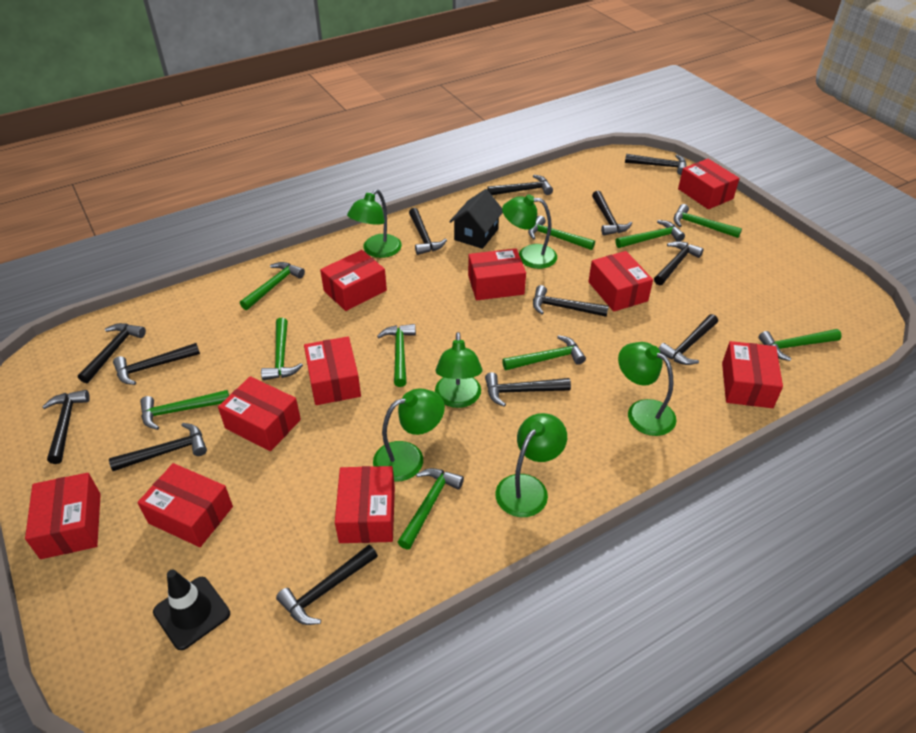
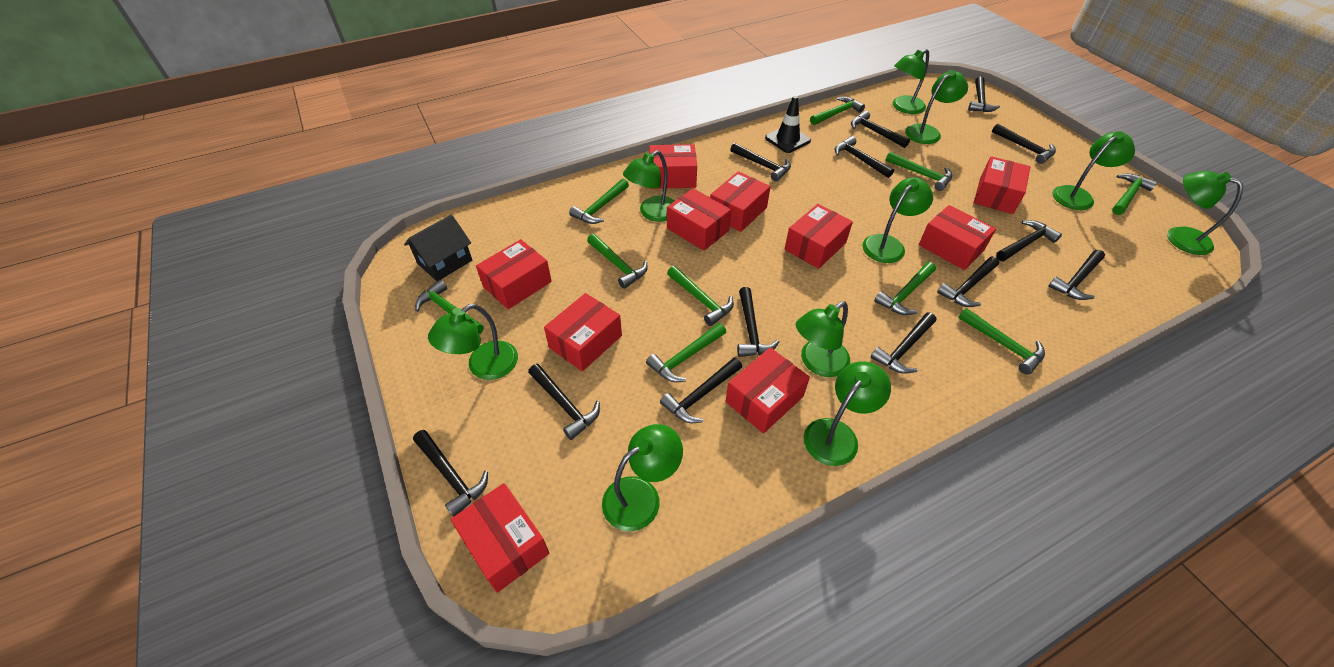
green lamp: [347,189,402,258] [373,389,445,482] [435,332,482,408] [495,413,567,517] [502,194,557,269] [618,342,676,436] = 6 -> [428,304,518,380] [602,424,683,531] [623,150,674,222] [796,301,850,377] [804,361,891,466] [862,177,933,263] [893,49,929,114] [905,70,968,144] [1053,131,1135,210] [1167,171,1243,255] = 10

